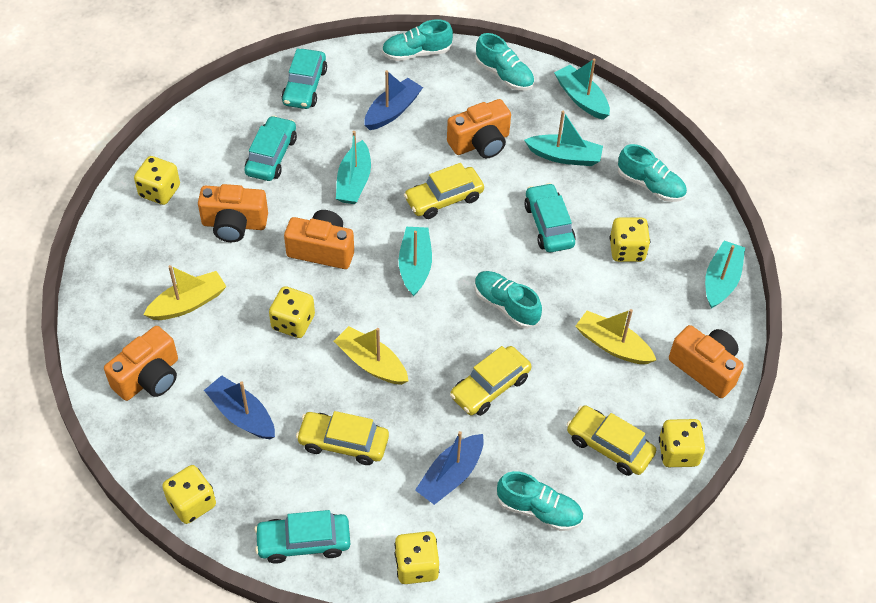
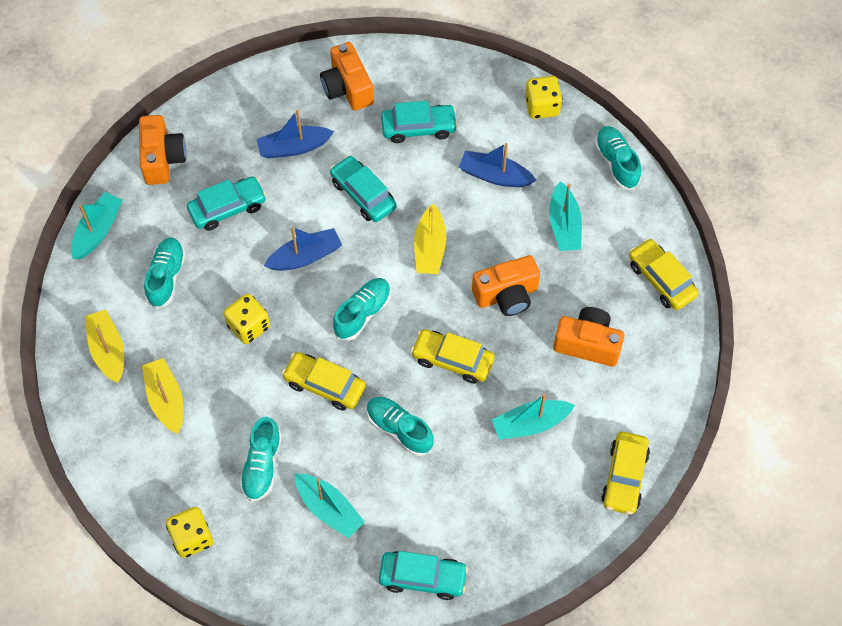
orange camera: [104,326,178,401] [198,184,268,242] [284,210,354,269] [447,99,511,158] [669,325,744,398] = 5 -> [139,115,186,185] [320,42,374,111] [472,255,540,316] [553,307,624,367] = 4
turquoise boat: [336,131,371,204] [398,227,432,297] [524,111,603,166] [554,59,610,120] [705,241,745,309] = 5 -> [71,192,123,259] [295,474,365,538] [492,393,575,440] [549,181,582,251] = 4
yellow dice: [134,156,180,205] [162,465,216,524] [269,286,315,338] [394,531,439,584] [610,218,650,262] [659,419,705,467] = 6 -> [166,507,213,558] [224,294,270,344] [525,76,562,119] = 3

